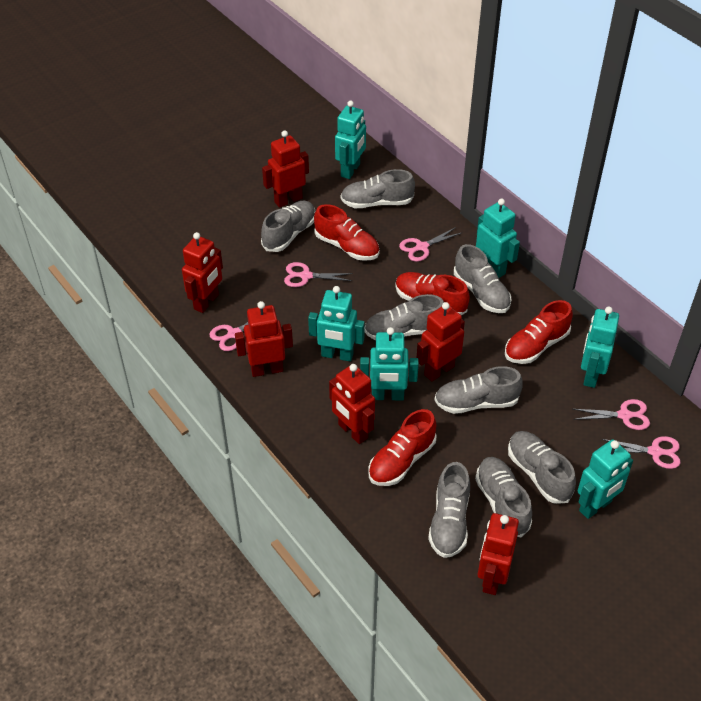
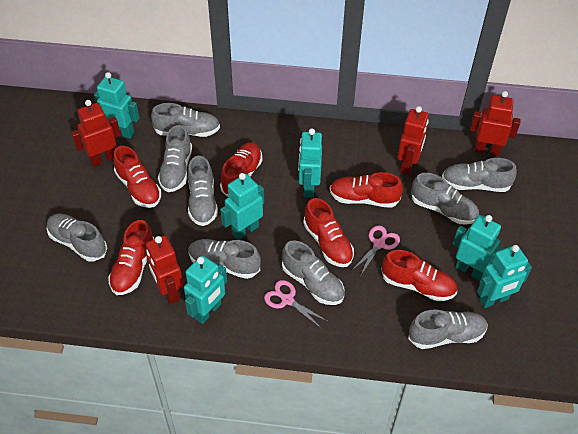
grey shoe: [261,201,316,252] [341,169,415,208] [364,294,444,340] [428,462,470,558] [434,366,523,414] [454,244,511,313] [475,457,532,537] [508,431,576,504] = 8 -> [47,213,107,261] [151,103,220,137] [158,125,192,192] [188,156,218,226] [189,239,261,279] [282,240,344,305] [408,310,488,349] [411,173,479,225] [442,158,517,192] = 9
pink scissors: [209,314,277,351] [284,262,353,287] [399,227,463,262] [573,399,650,430] [602,436,680,469] = 5 -> [264,280,329,329] [351,225,400,275] = 2
red robot: [182,232,223,313] [235,301,293,377] [262,130,309,208] [329,364,375,444] [417,302,465,382] [478,513,519,595] = 6 -> [71,100,121,167] [146,235,183,304] [397,106,429,175] [470,91,521,156] = 4
red shoe: [314,204,379,261] [369,409,437,486] [395,272,470,315] [505,300,573,364] = 4 -> [108,220,154,295] [113,146,161,208] [220,143,262,197] [303,198,354,267] [330,172,403,208] [381,250,457,301] = 6

